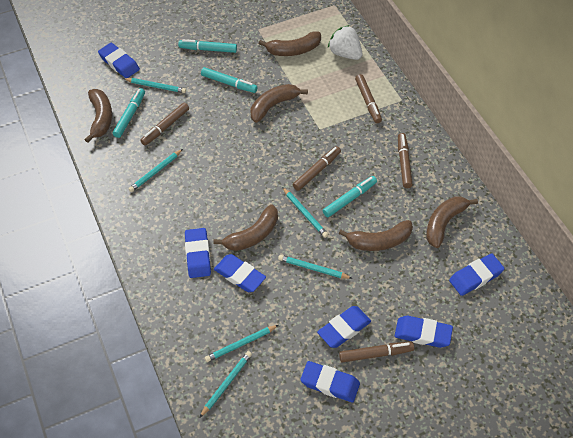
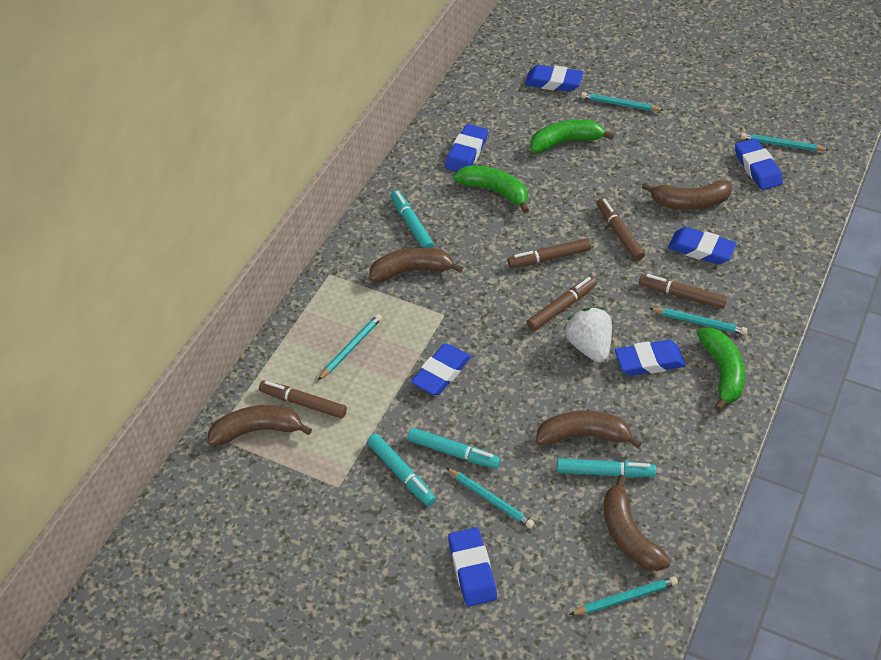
brown banana: [85,89,112,143] [214,204,278,251] [250,84,308,123] [259,32,321,56] [339,220,413,251] [426,196,478,248] = 6 -> [208,405,312,446] [369,247,463,282] [536,411,642,448] [604,475,671,571] [642,180,732,210] = 5
green banana: none = 0 -> [453,166,529,213] [530,120,614,153] [697,327,745,411] = 3

